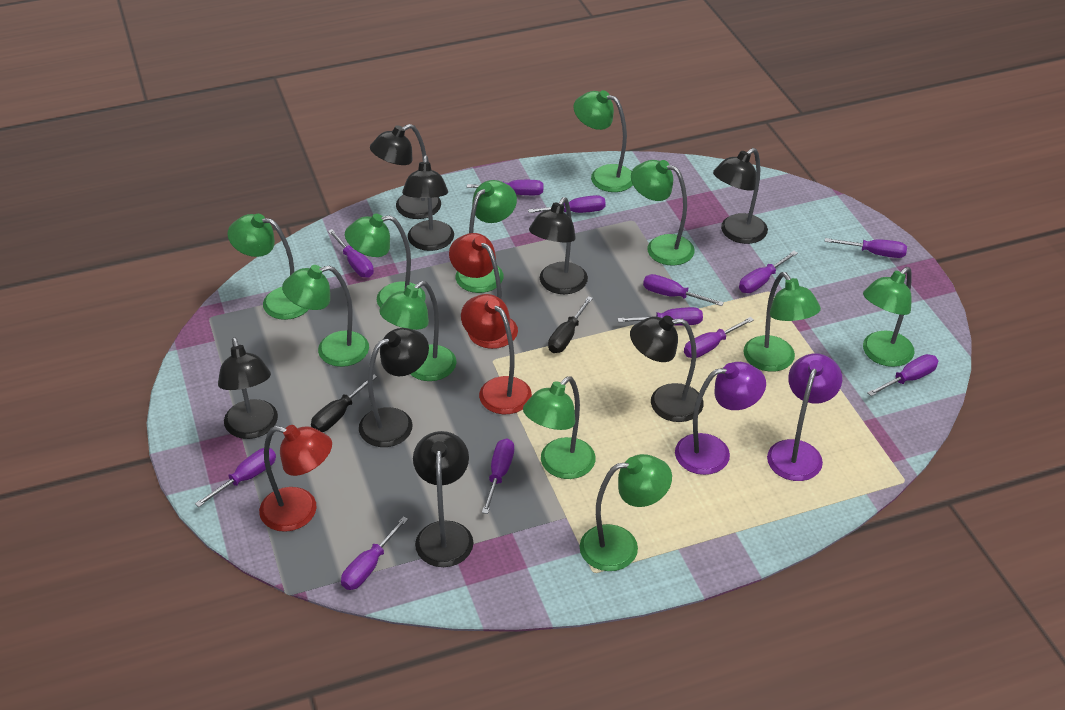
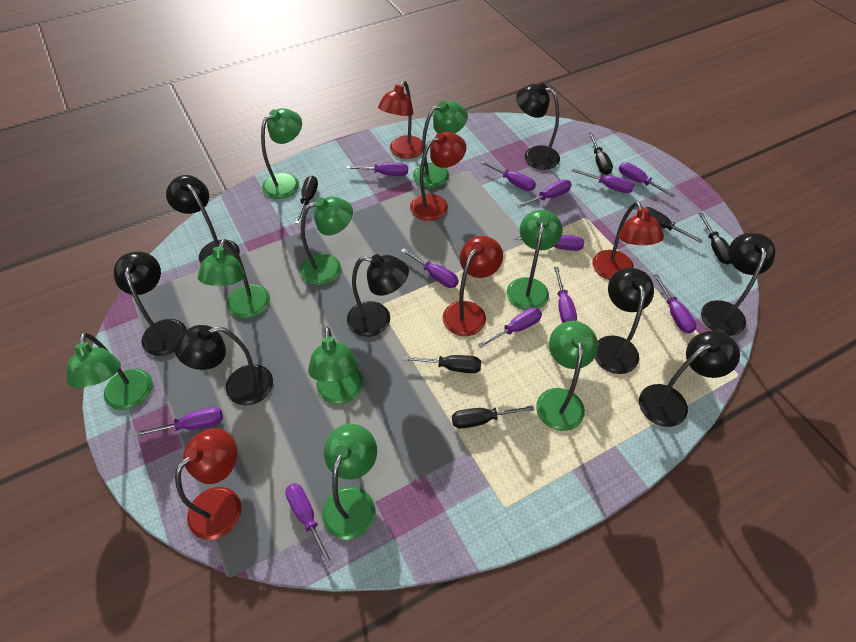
black screwdriver: [311,374,377,432] [548,296,593,353] = 2 -> [295,176,318,224] [403,355,481,373] [452,405,534,429] [588,132,613,175] [643,207,703,243] [698,212,731,265] = 6
green lamp: [227,214,309,320] [282,265,369,367] [345,214,426,308] [379,281,457,381] [455,180,517,293] [523,376,596,479] [573,90,633,192] [580,454,672,571] [631,160,695,266] [743,272,821,372] [863,267,915,367] = 11 -> [67,332,153,410] [198,239,270,318] [261,108,302,199] [300,197,353,285] [308,327,363,405] [322,424,377,540] [413,101,468,188] [507,210,563,310] [536,321,598,431] = 9
purple lamp: [675,362,766,475] [767,353,842,481] = 2 -> none = 0
red lamp: [259,425,332,532] [449,233,518,349] [461,294,532,414] = 3 -> [175,428,242,540] [378,81,423,159] [410,132,466,221] [443,236,503,336] [593,202,664,280] = 5

